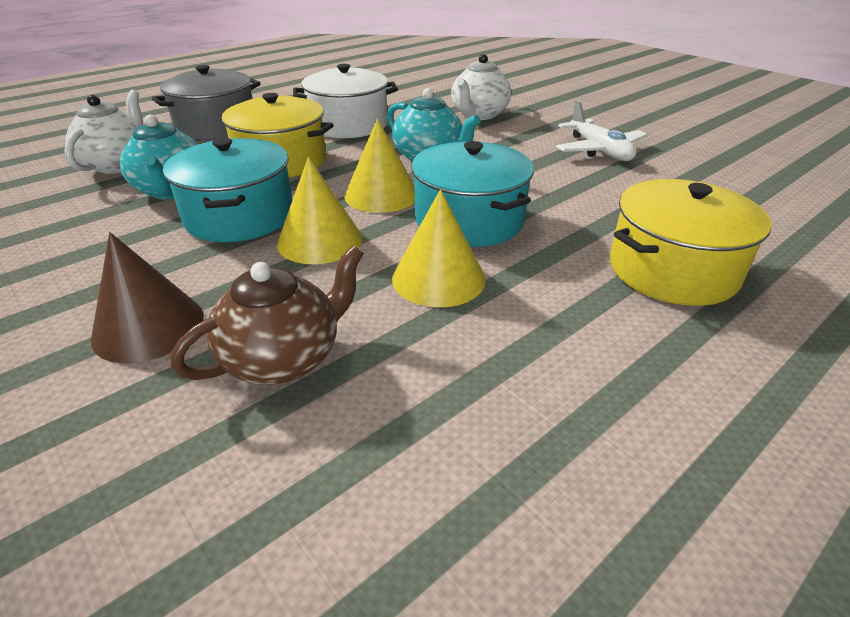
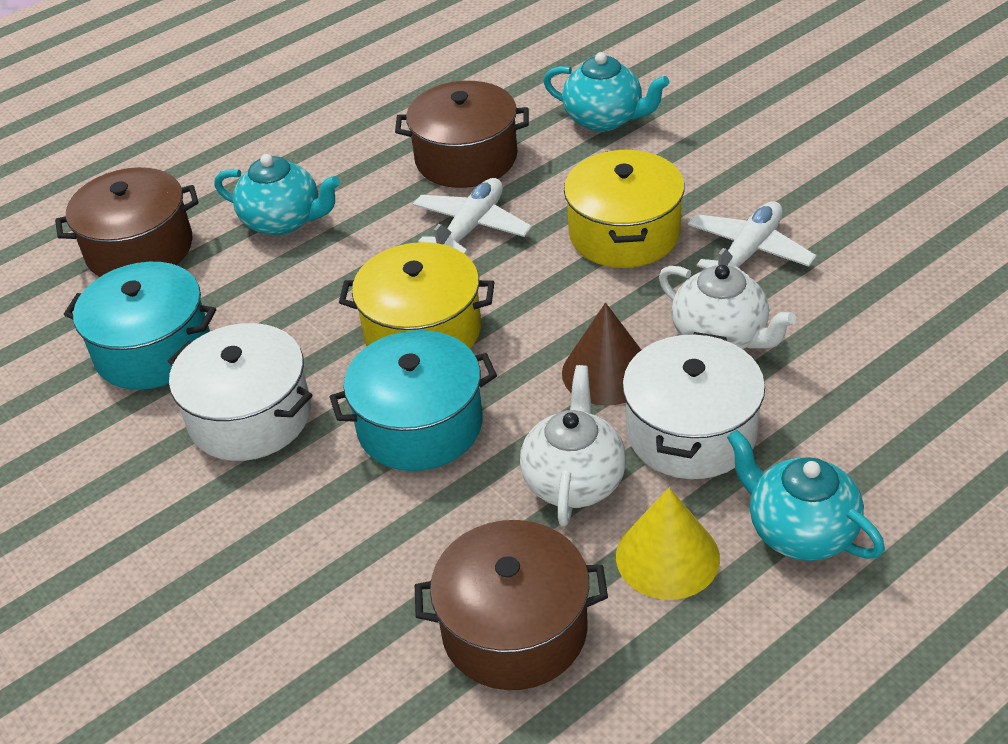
brown pot: none = 0 -> [55,167,198,277] [395,81,529,188] [415,520,608,690] = 3
brown teapot: [171,245,364,385] = 1 -> none = 0
grey pot: [152,65,260,140] = 1 -> none = 0
turquoise teapot: [120,115,198,199] [387,88,481,162] = 2 -> [214,154,340,236] [543,52,670,132] [727,430,885,561] = 3
white plane: [556,100,648,161] = 1 -> [413,178,532,255] [688,201,817,277] = 2
white pot: [293,64,398,138] = 1 -> [167,323,312,461] [622,332,765,479] = 2
yellow cone: [277,157,362,264] [345,118,415,213] [392,189,486,307] = 3 -> [616,488,720,600] = 1

